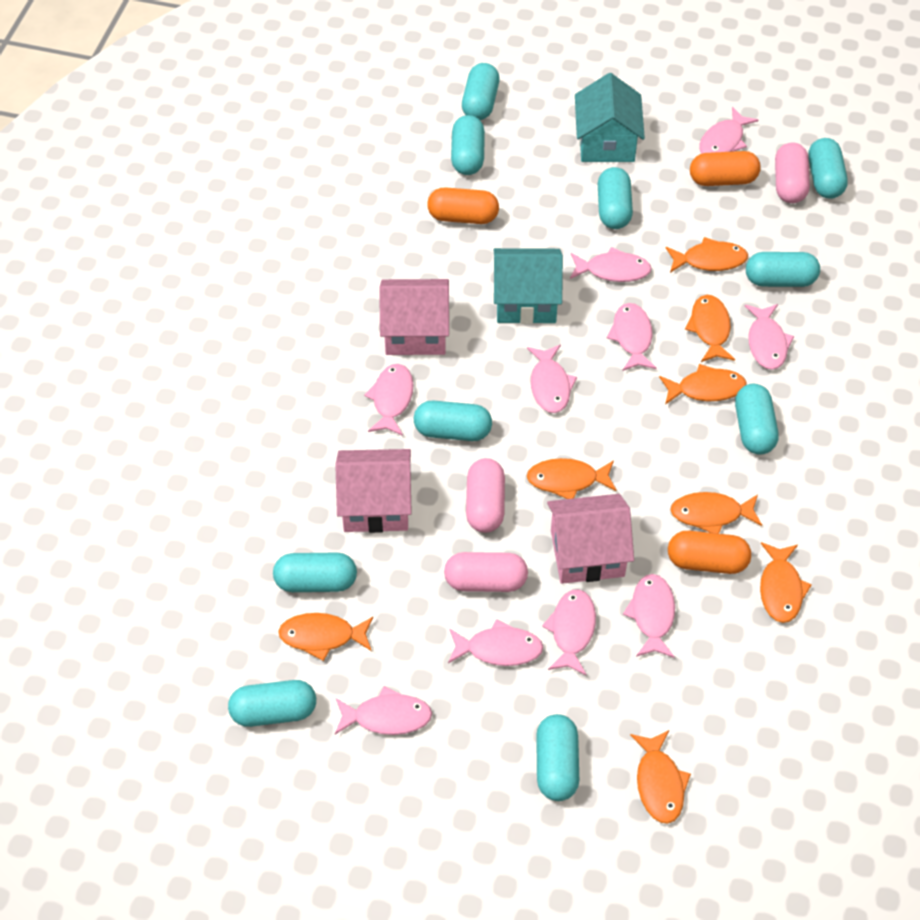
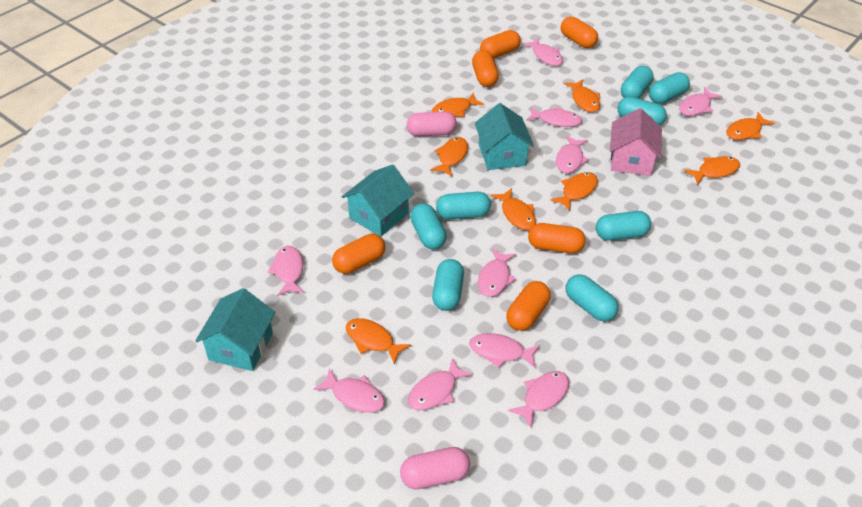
orange capsule: [427,187,499,224] [668,531,751,574] [690,151,761,186] = 3 -> [332,234,386,274] [472,50,499,87] [480,30,521,58] [506,281,551,331] [528,223,586,253] [561,17,598,48] = 6
pink capsule: [444,552,528,592] [466,458,505,533] [775,143,810,203] = 3 -> [400,447,470,489] [407,111,457,137] = 2
pink house: [335,449,412,533] [379,279,449,355] [547,494,634,584] = 3 -> [610,108,662,176] = 1
turquoise capsule: [228,680,316,727] [273,553,357,592] [414,401,492,441] [451,115,485,175] [462,63,500,120] [536,714,579,801] [598,167,633,229] [735,384,778,455] [746,252,820,287] [808,138,848,199] = 10 -> [410,203,447,250] [432,259,464,311] [436,192,491,219] [566,274,619,322] [596,211,651,241] [617,97,667,126] [621,66,654,98] [649,72,690,104] = 8
turquoise house: [493,248,563,324] [575,73,645,162] = 2 -> [195,288,276,371] [342,164,414,237] [475,103,534,170] = 3

